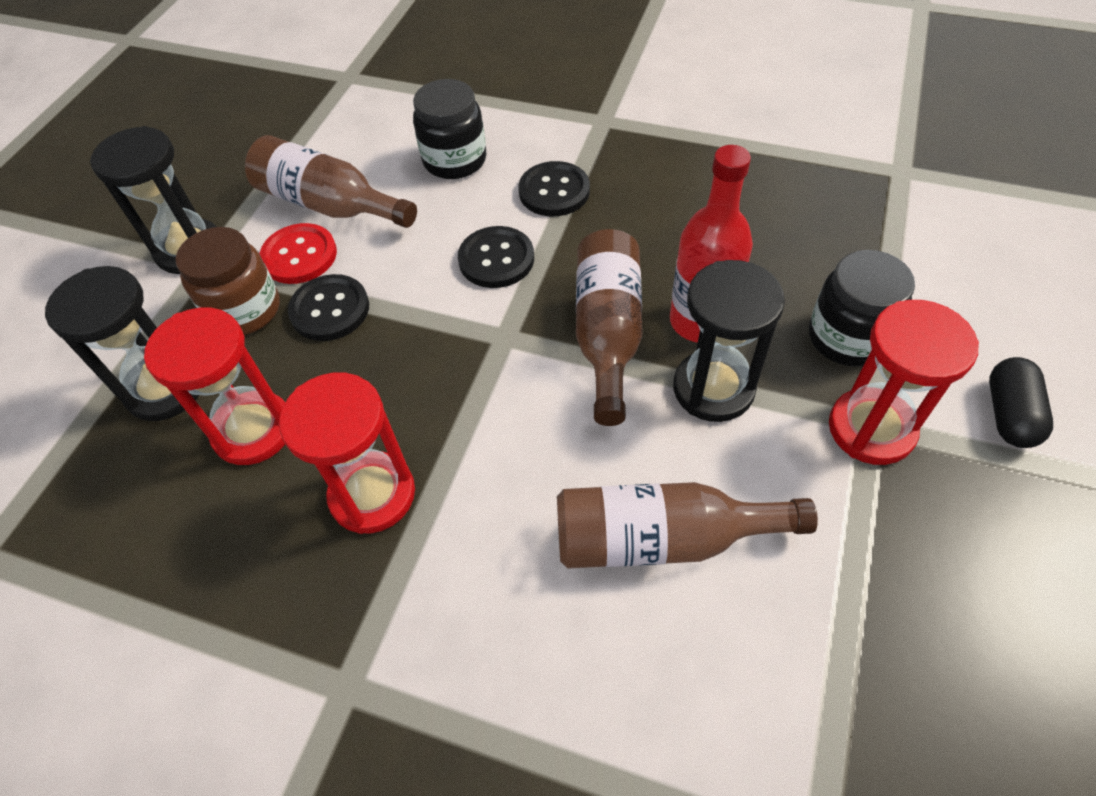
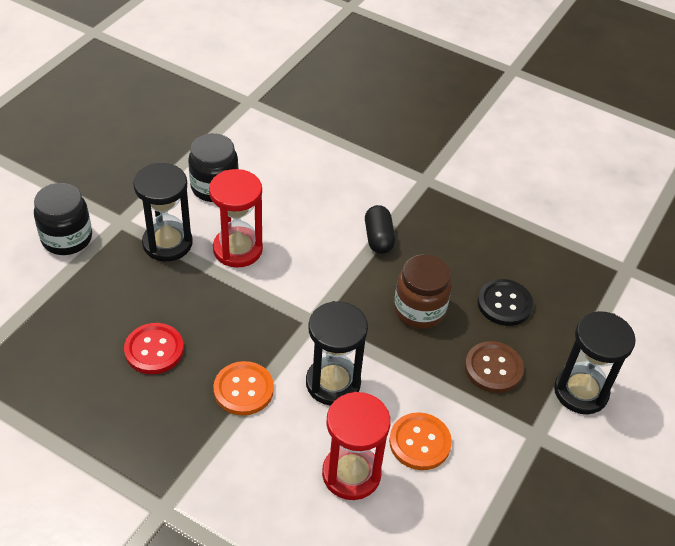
black button: [288,274,369,341] [458,226,534,288] [518,161,590,216] = 3 -> [477,279,533,326] = 1
brown bottle: [245,135,417,228] [557,482,818,568] [576,229,643,426] = 3 -> none = 0
brown button: none = 0 -> [465,341,524,393] = 1
orange button: none = 0 -> [213,361,274,415] [389,412,452,470] = 2
red bottle: [670,145,753,343] = 1 -> none = 0
red hourglass: [144,307,285,465] [279,373,415,534] [829,300,979,465] = 3 -> [209,169,263,268] [322,392,390,500] = 2

